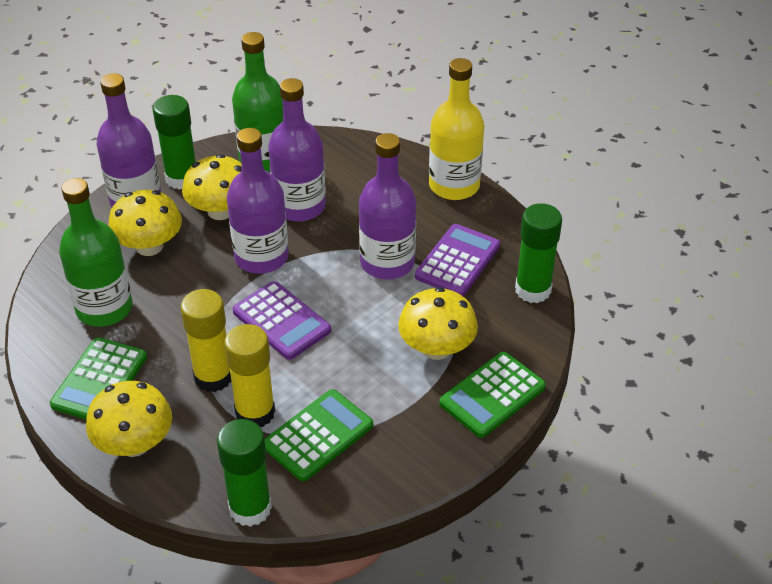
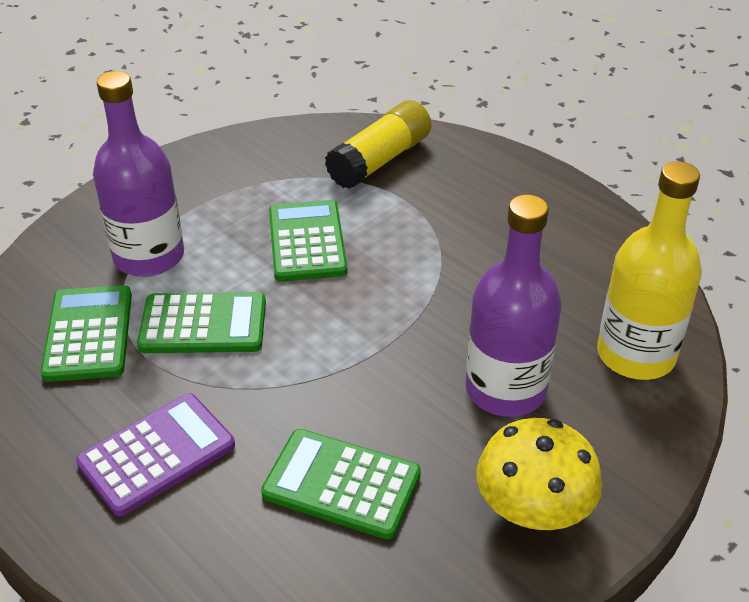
green bottle: [59,178,133,327] [232,32,283,172] = 2 -> none = 0
green calculator: [50,337,147,420] [265,389,373,481] [439,352,546,438] = 3 -> [40,285,132,382] [137,292,266,353] [261,429,421,539] [269,200,347,282] = 4
green glue stick: [153,95,196,190] [217,419,272,527] [515,203,562,303] = 3 -> none = 0
purple bottle: [97,73,161,208] [227,128,289,274] [268,78,326,222] [359,133,416,279] = 4 -> [93,71,184,277] [466,195,562,417] = 2
purple calculator: [233,281,331,360] [415,224,500,296] = 2 -> [76,393,235,517] = 1
yellow glue stick: [180,289,231,392] [224,324,275,427] = 2 -> [325,100,431,189] = 1
yellow mushroom: [86,381,172,457] [108,190,182,256] [182,154,241,220] [398,287,478,360] = 4 -> [476,418,602,530] = 1

